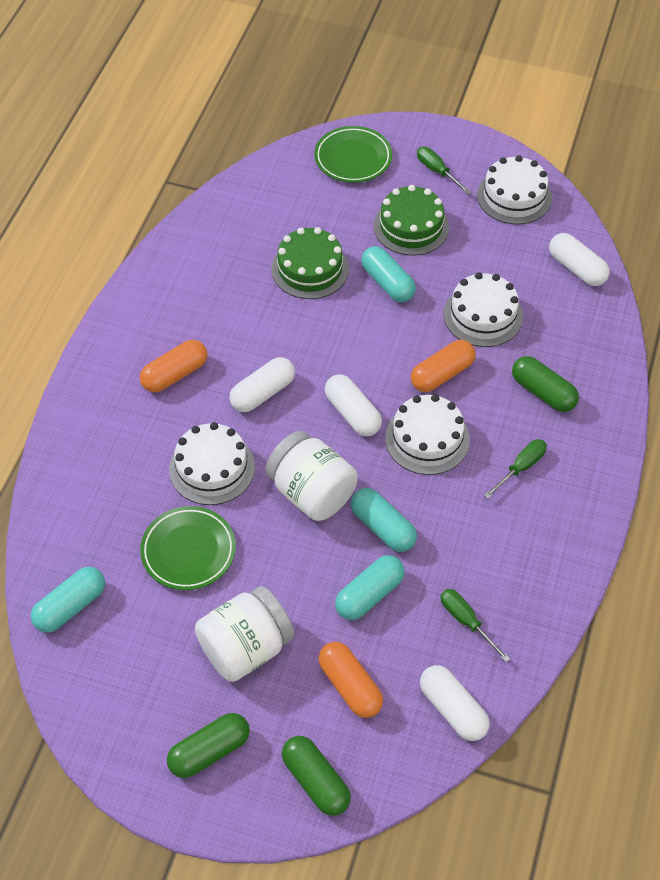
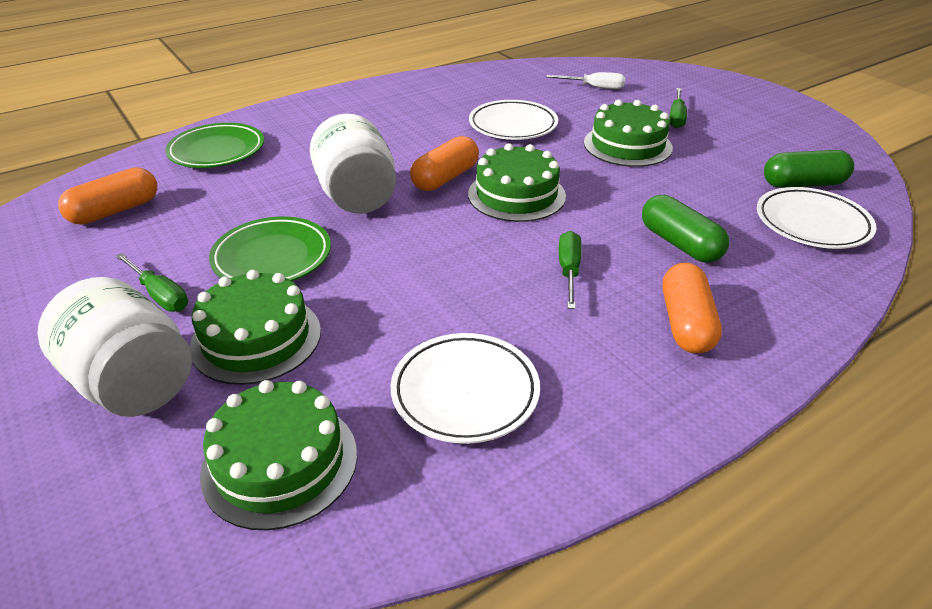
green cake: [271,227,349,299] [374,185,449,256] = 2 -> [190,270,321,385] [200,380,357,531] [468,143,566,222] [584,100,673,167] = 4
green capsule: [167,713,250,778] [282,736,351,816] [512,356,579,412] = 3 -> [642,195,729,263] [764,150,854,188] = 2
turquoise capsule: [31,567,105,633] [335,555,405,620] [351,488,417,552] [361,246,416,302] = 4 -> none = 0
white cake: [169,422,255,505] [385,394,470,475] [444,272,523,347] [477,155,552,225] = 4 -> none = 0
white capsule: [229,357,295,412] [325,374,382,436] [420,665,490,741] [549,233,610,286] = 4 -> none = 0
white plate: none = 0 -> [391,333,540,444] [469,100,558,140] [757,187,877,249] = 3
white screwdriver: none = 0 -> [546,72,625,89] = 1

